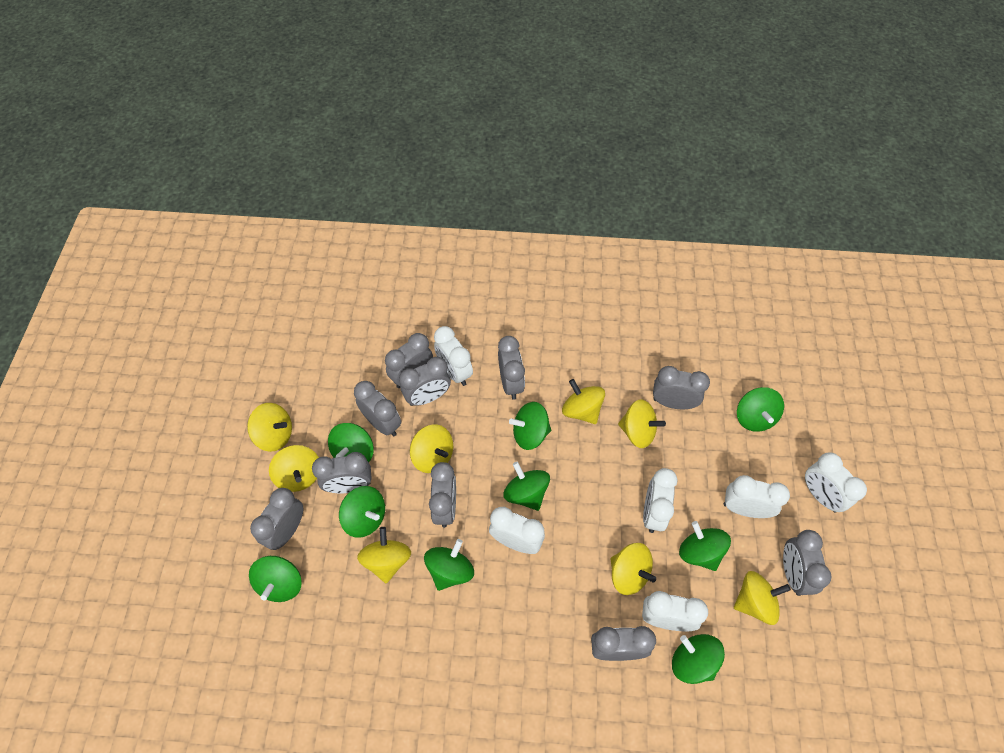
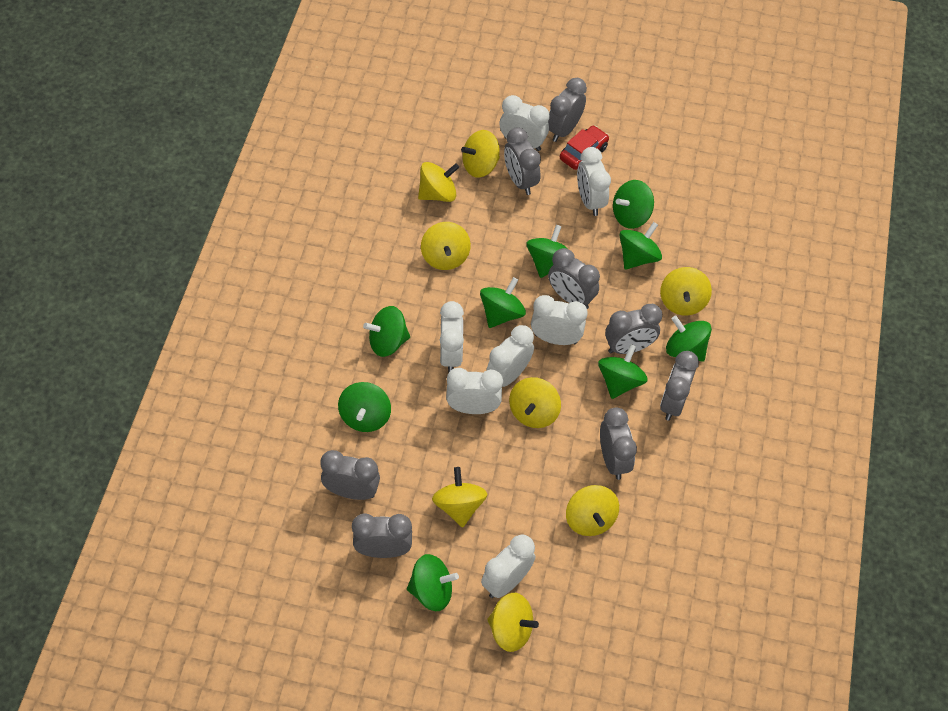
grey clock: [250,488,304,550] [312,452,372,493] [354,381,402,437] [385,333,433,388] [399,357,451,406] [429,462,456,528] [498,336,525,400] [591,626,656,661] [653,366,710,409] [783,530,832,596] = 10 -> [320,450,380,500] [352,514,412,558] [504,127,541,195] [548,78,587,142] [548,248,600,309] [600,407,637,480] [605,304,662,354] [660,351,699,421] = 8
red car: none = 0 -> [560,125,609,170] = 1
white clock: [434,326,473,386] [489,507,545,554] [642,591,708,631] [643,468,677,533] [724,475,790,518] [805,452,867,512] = 6 -> [440,301,464,372] [446,368,503,414] [481,534,535,598] [486,325,534,387] [500,95,549,151] [531,295,588,345] [577,147,611,216] = 7

